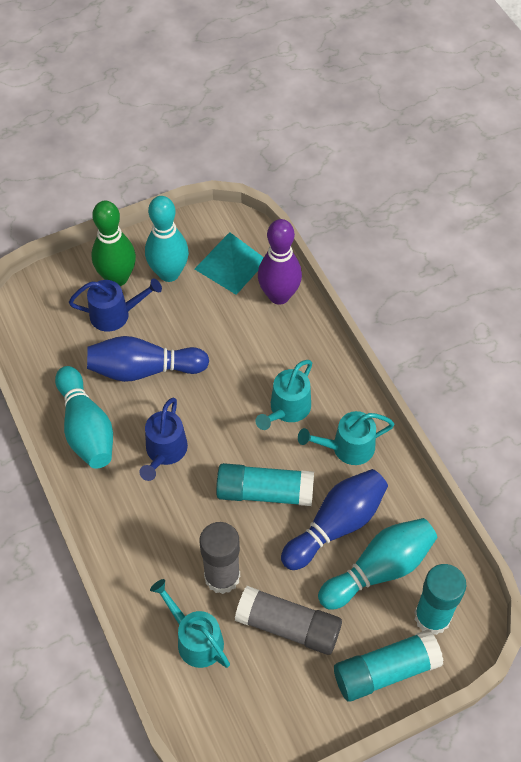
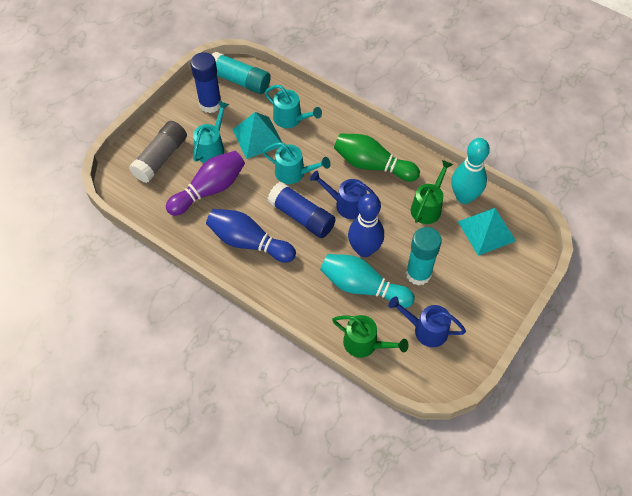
blue glue stick: none = 0 -> [190,52,222,113] [267,182,336,238] = 2
green watering can: none = 0 -> [332,315,409,358] [411,160,453,224] = 2
grey glue stick: [200,522,240,594] [235,586,342,655] = 2 -> [129,121,187,183] = 1
turquoise bowling pin: [55,366,113,469] [145,196,189,282] [318,518,437,610] = 3 -> [320,254,415,308] [451,138,490,204] = 2
turquoise glue stick: [216,463,314,506] [334,630,443,701] [414,564,466,635] = 3 -> [212,52,271,94] [406,227,442,286] = 2
turquoise pyramid: [195,233,264,295] = 1 -> [232,112,282,159] [458,208,516,256] = 2

